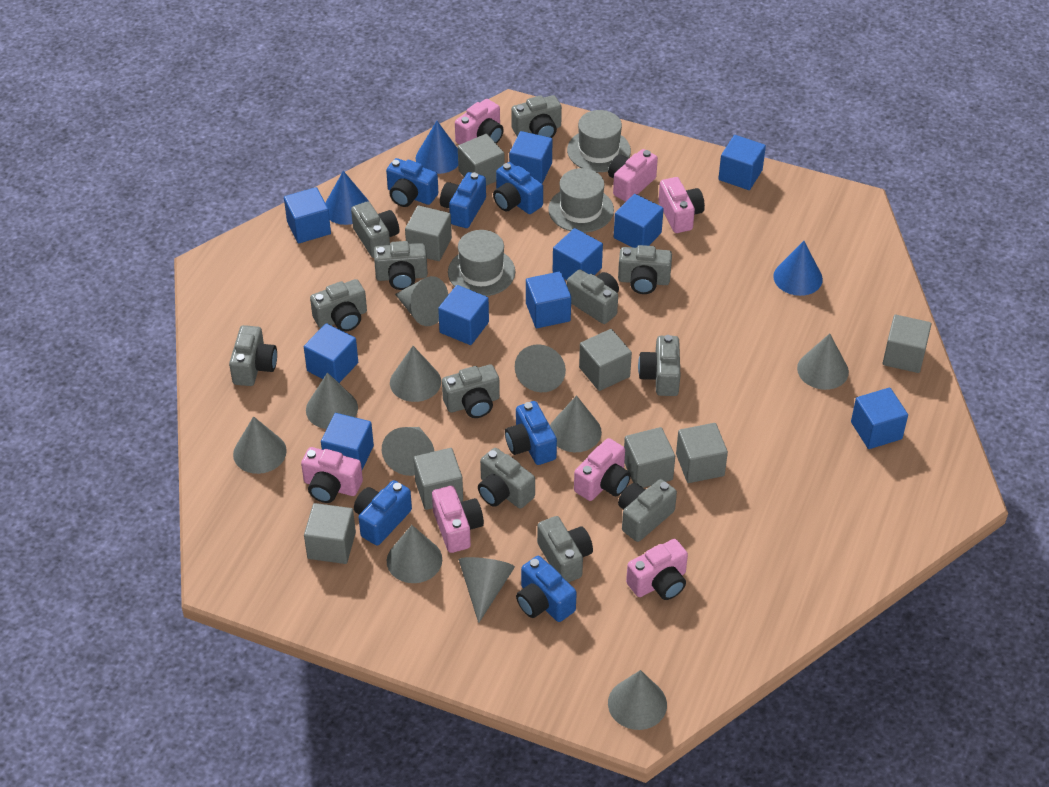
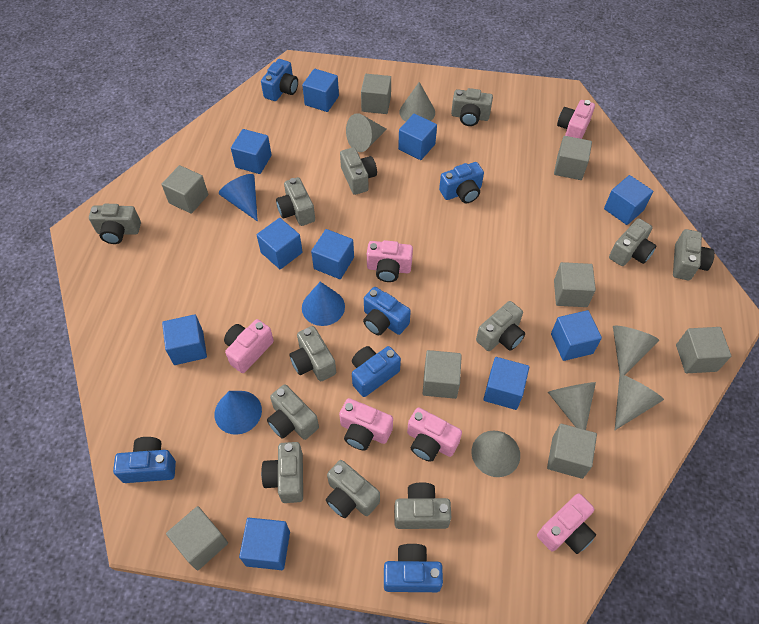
grey cone: [233,416,287,474] [306,372,358,429] [382,427,434,476] [387,525,442,583] [390,346,441,402] [395,276,448,326] [459,557,515,623] [515,344,566,392] [550,395,602,452] [608,670,667,730] [797,333,849,390] = 11 -> [346,113,387,152] [400,82,435,122] [472,430,520,477] [548,382,596,430] [613,326,659,375] [615,374,664,430] = 6
grey hat: [448,230,515,296] [548,168,614,233] [567,110,631,172] = 3 -> none = 0
pink camera: [301,447,363,503] [432,486,484,553] [455,99,503,145] [574,438,631,501] [608,149,658,202] [626,539,688,600] [658,177,705,233] = 7 -> [224,319,274,373] [339,398,393,451] [367,240,413,282] [407,407,462,462] [537,493,596,554] [557,100,595,139] = 6

